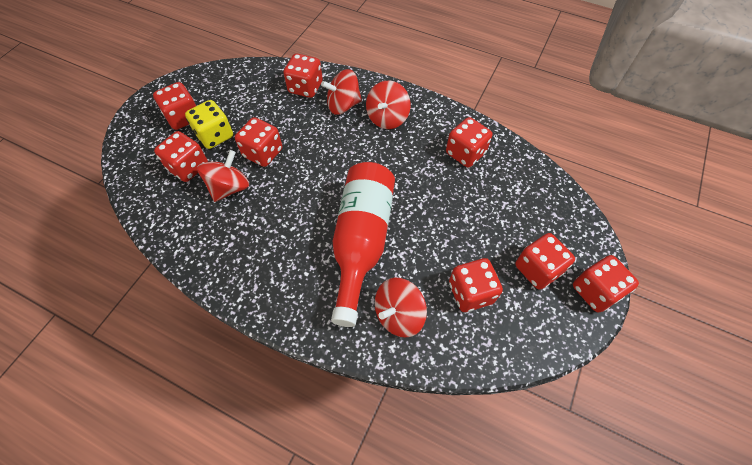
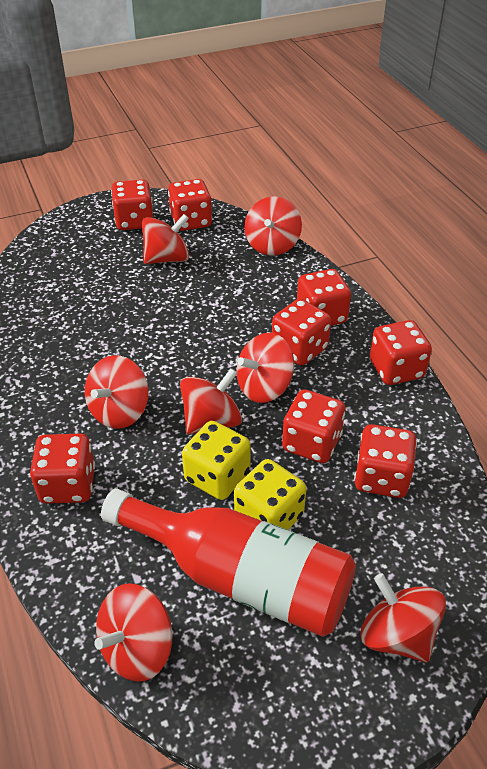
red spinning top: [197,150,249,202] [321,69,362,115] [366,81,411,129] [375,278,427,338] = 4 -> [85,355,149,429] [94,583,172,682] [142,214,189,264] [180,368,242,434] [237,333,294,403] [244,197,302,256] [361,573,446,662] = 7
yellow dice: [185,100,233,149] = 1 -> [182,421,251,500] [234,459,306,530] = 2

